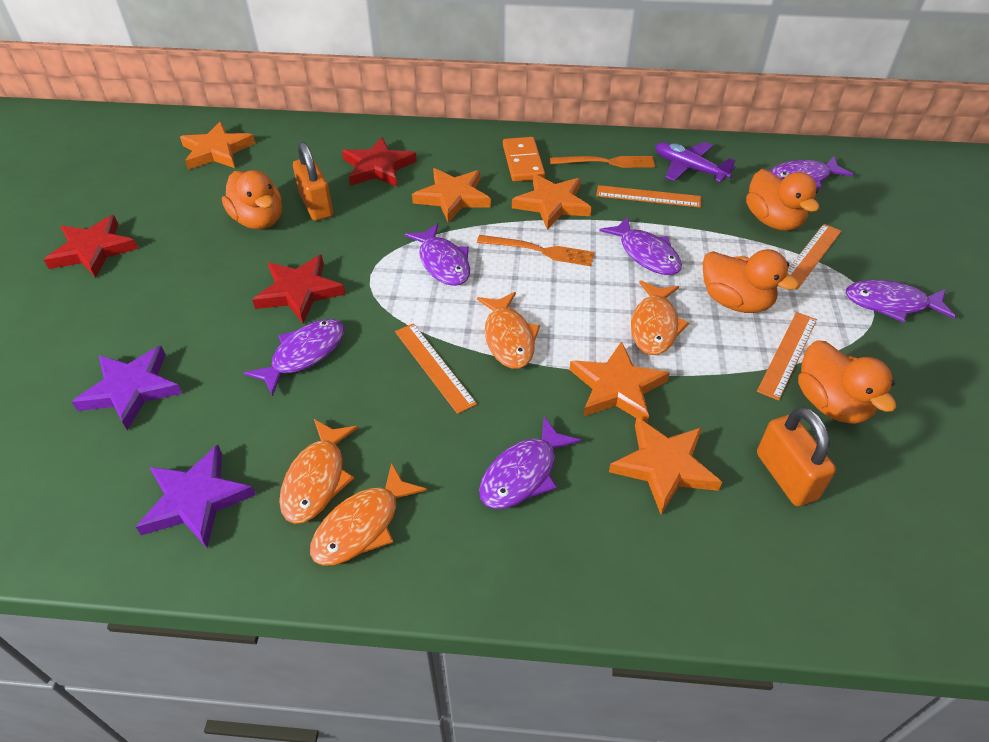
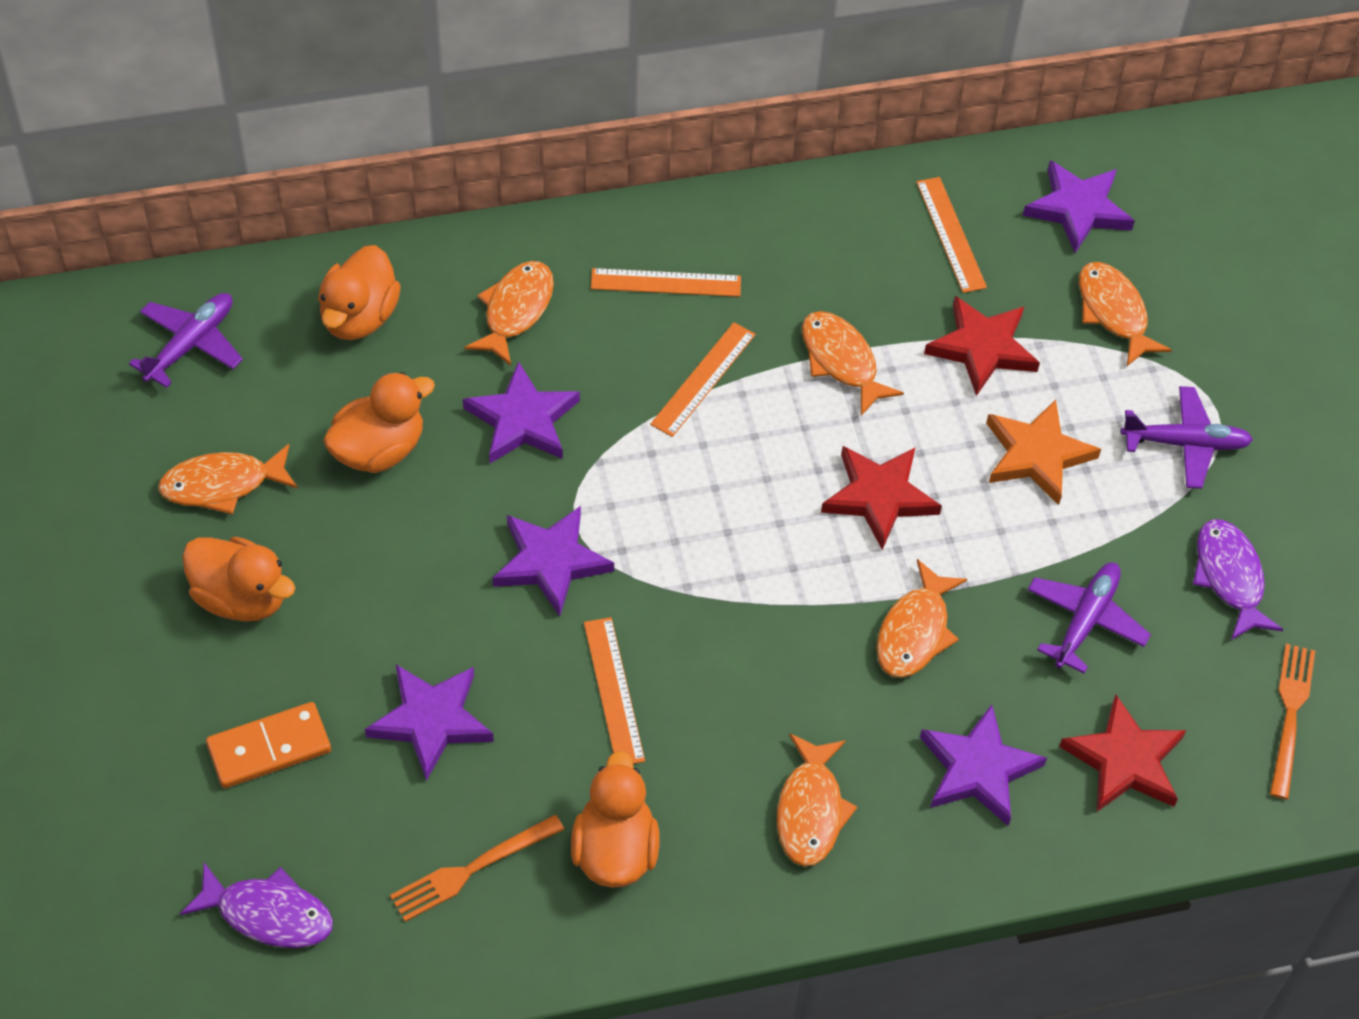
orange fish: [279,419,359,524] [310,462,427,566] [477,292,540,369] [631,280,689,355] = 4 -> [158,444,298,515] [464,261,554,366] [777,733,857,867] [802,311,904,416] [876,559,967,678] [1079,262,1172,366] = 6
orange padlock: [293,142,333,221] [757,407,836,506] = 2 -> none = 0
orange star: [180,122,256,170] [412,168,491,223] [512,174,592,230] [570,341,670,423] [609,417,722,515] = 5 -> [986,399,1101,505] = 1
purple fish: [244,319,344,396] [405,223,470,286] [479,416,581,509] [599,216,682,275] [770,156,853,189] [846,280,956,322] = 6 -> [180,863,333,948] [1193,519,1283,640] = 2
purple plane: [655,142,735,182] = 1 -> [129,293,243,388] [1027,563,1151,674] [1121,386,1253,489] = 3
purple star: [72,346,182,430] [136,445,256,548] = 2 -> [365,664,494,781] [463,361,580,463] [493,506,614,616] [920,705,1047,826] [1023,160,1135,253] = 5

